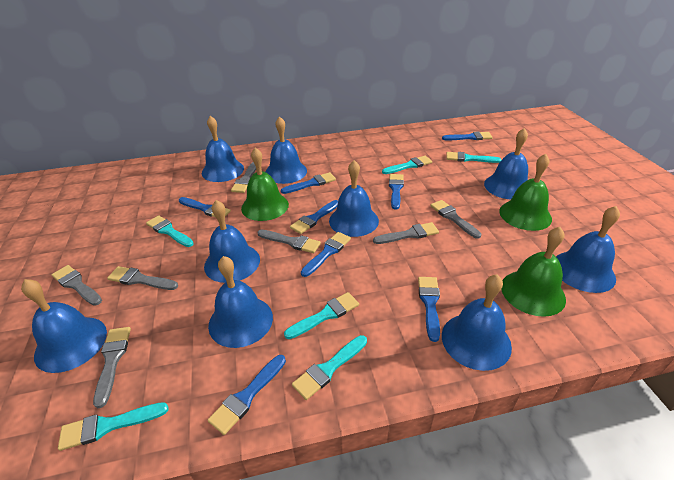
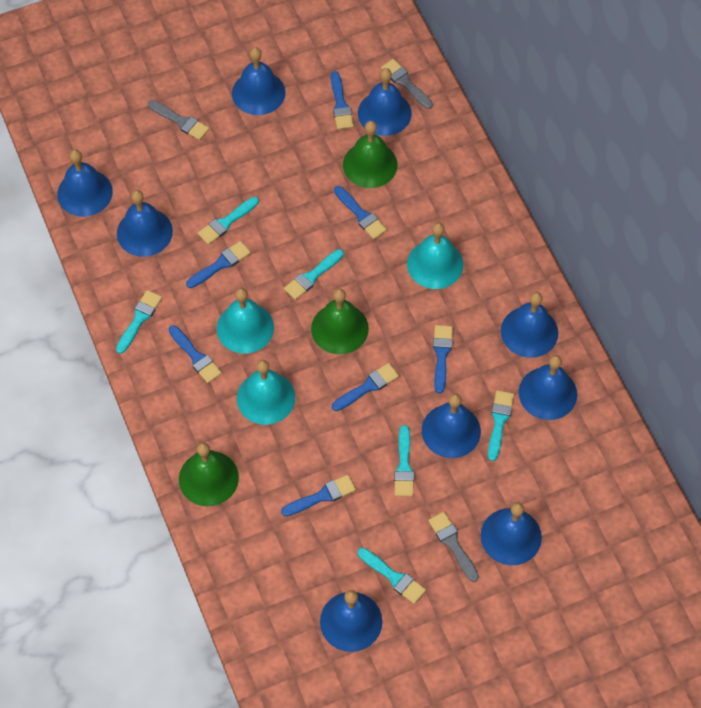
blue brush: [179,197,231,217] [208,355,286,435] [281,172,336,194] [290,200,338,234] [301,232,351,277] [389,174,404,210] [418,277,440,342] [442,131,493,140] = 8 -> [169,325,222,383] [186,241,251,288] [281,475,356,516] [331,71,354,130] [332,363,399,411] [334,186,387,239] [433,325,453,394] = 7
grey brush: [52,265,102,306] [93,327,131,408] [107,266,178,290] [231,162,256,193] [257,230,321,253] [373,222,439,244] [430,200,481,239] = 7 -> [148,100,209,140] [381,59,433,109] [428,512,479,582] = 3
turquoise bell: none = 0 -> [217,288,274,354] [237,360,295,425] [407,223,463,289] = 3

